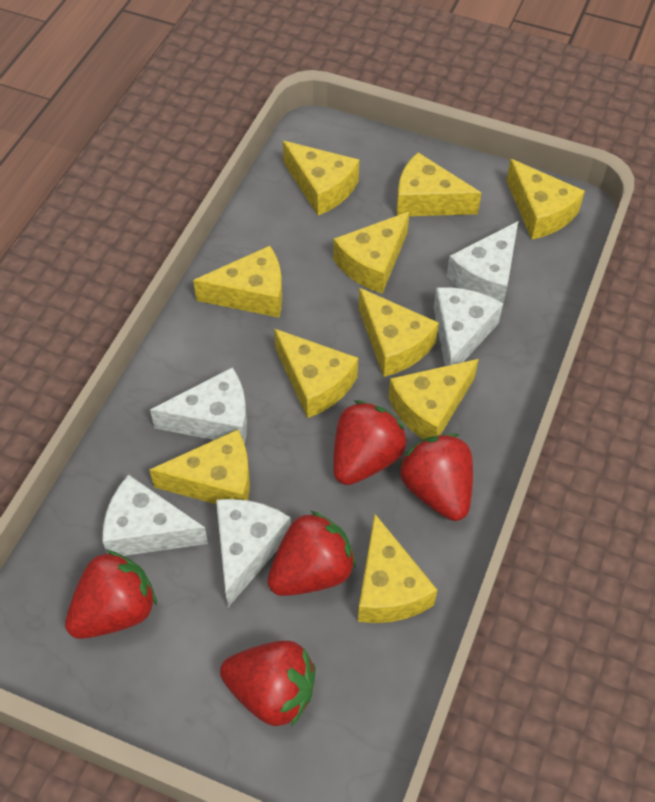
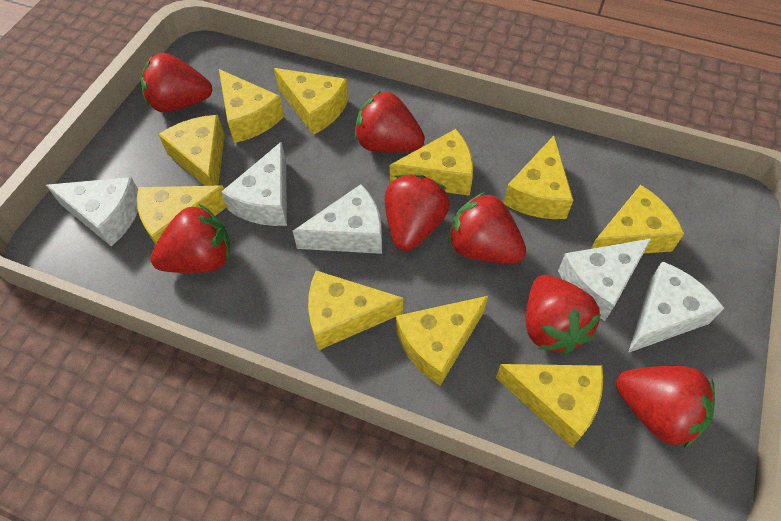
red strawberry: [65,550,157,639] [220,641,316,727] [268,511,356,596] [333,400,407,485] [399,434,473,521] = 5 -> [141,53,212,112] [150,204,230,273] [354,91,425,152] [385,174,450,251] [448,192,526,263] [526,275,601,354] [616,366,715,448] = 7

